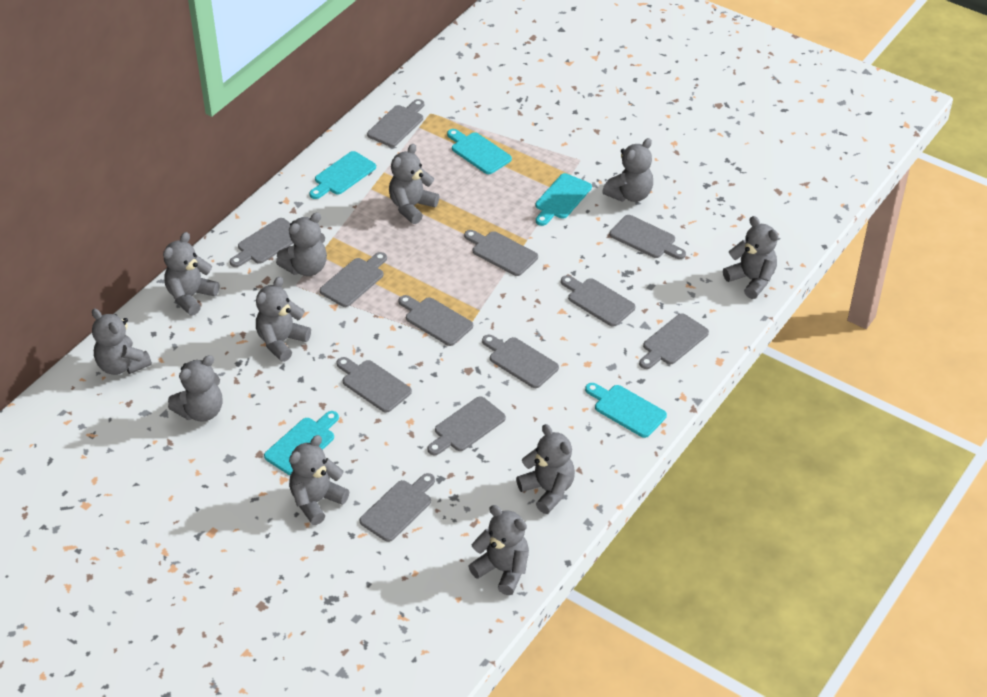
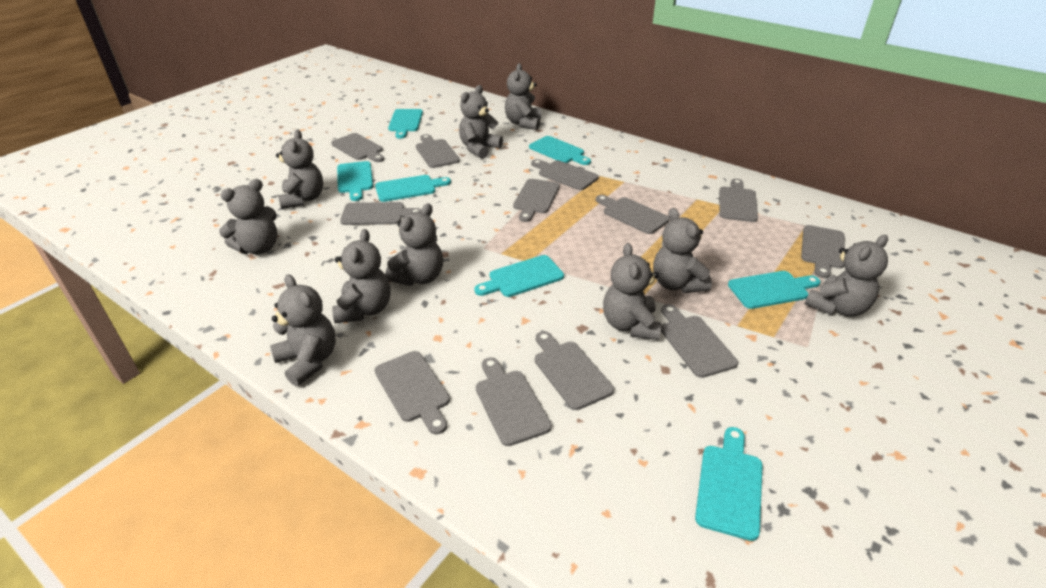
grey teddy bear: [92,309,152,375] [163,232,219,316] [168,355,223,421] [256,277,311,362] [276,212,327,276] [289,435,349,525] [389,144,439,224] [468,505,529,595] [516,424,575,514] [602,138,653,202] [723,216,779,299] = 11 -> [219,179,277,254] [270,274,336,386] [276,129,323,209] [332,229,391,323] [385,203,443,286] [459,85,503,159] [505,63,541,130] [603,243,662,340] [653,208,712,293] [805,235,888,317] = 10
turquoise cutting board: [264,411,339,475] [309,151,376,199] [447,129,512,174] [536,173,592,226] [585,383,667,438] = 5 -> [337,161,373,201] [375,175,451,202] [388,109,423,139] [474,255,564,297] [529,136,591,165] [695,427,763,541] [728,271,821,309] = 7

